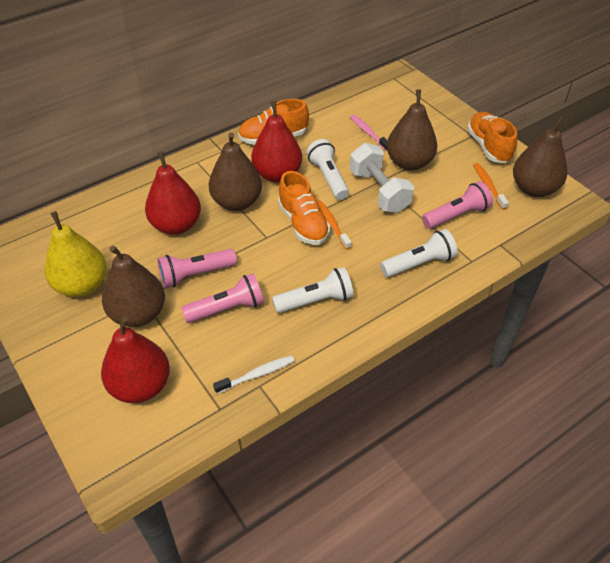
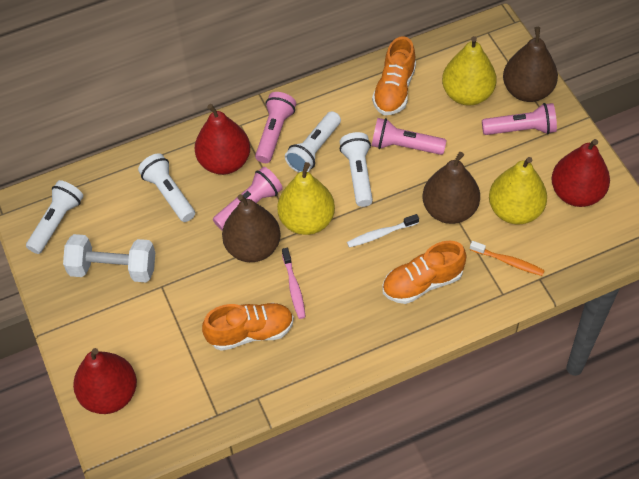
brown pear: [102,245,165,327] [209,132,262,211] [387,90,437,171] [513,116,567,197] = 4 -> [222,194,281,262] [423,152,480,224] [503,27,558,102] = 3
orange toothbrush: [317,200,352,250] [473,163,509,210] = 2 -> [470,241,545,276] = 1
pink flashlight: [158,249,237,288] [181,274,264,323] [422,181,493,229] = 3 -> [213,167,283,231] [255,92,296,163] [371,118,446,155] [482,103,557,135] = 4
white flashlight: [272,267,354,313] [307,139,349,200] [380,229,457,277] = 3 -> [26,180,84,254] [138,153,195,222] [285,111,341,173] [340,132,373,207] = 4
yellow pear: [45,211,107,297] = 1 -> [277,162,335,235] [442,36,497,106] [489,157,547,225] = 3

